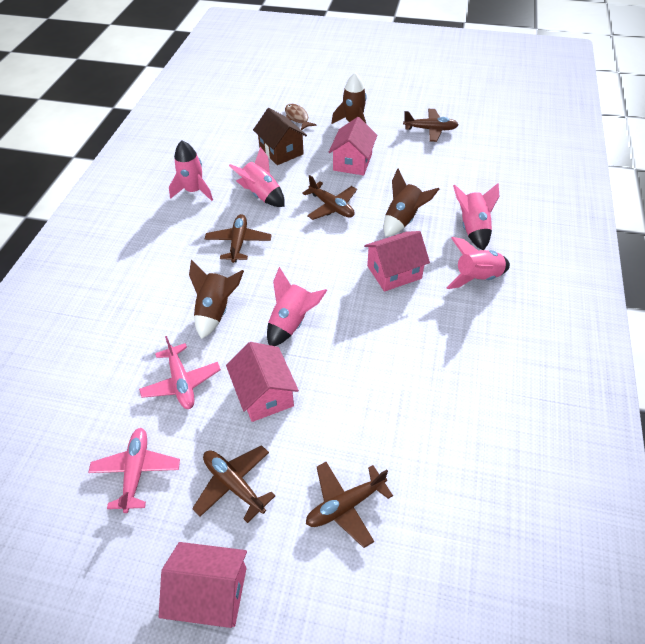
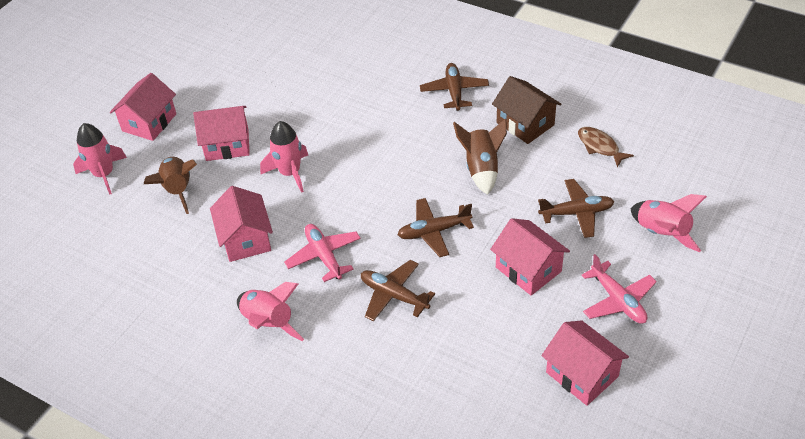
brown plane: [192,445,275,523] [205,214,272,263] [302,175,357,220] [306,462,393,548] [403,109,459,142] = 5 -> [361,260,435,321] [397,198,474,257] [420,63,489,111] [538,179,614,238] = 4
brown rocket: [189,260,244,339] [331,73,367,124] [383,169,439,237] = 3 -> [144,157,197,214] [453,118,507,195] = 2
pink house: [159,542,247,628] [226,342,299,422] [328,117,377,175] [364,231,430,292] = 4 -> [110,73,176,141] [193,106,250,161] [210,186,273,262] [490,218,570,296] [542,320,629,406] = 5
pink rocket: [169,141,213,201] [229,147,285,207] [267,267,327,346] [446,237,510,289] [453,183,499,250] = 5 -> [73,123,127,195] [237,282,304,341] [260,121,308,193] [630,194,707,252] = 4

